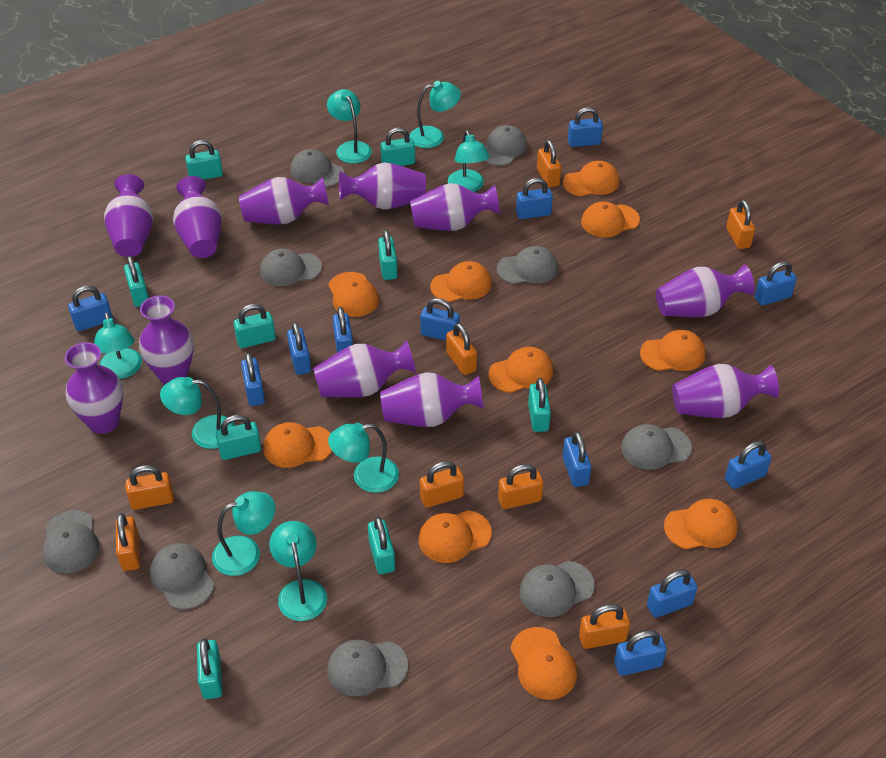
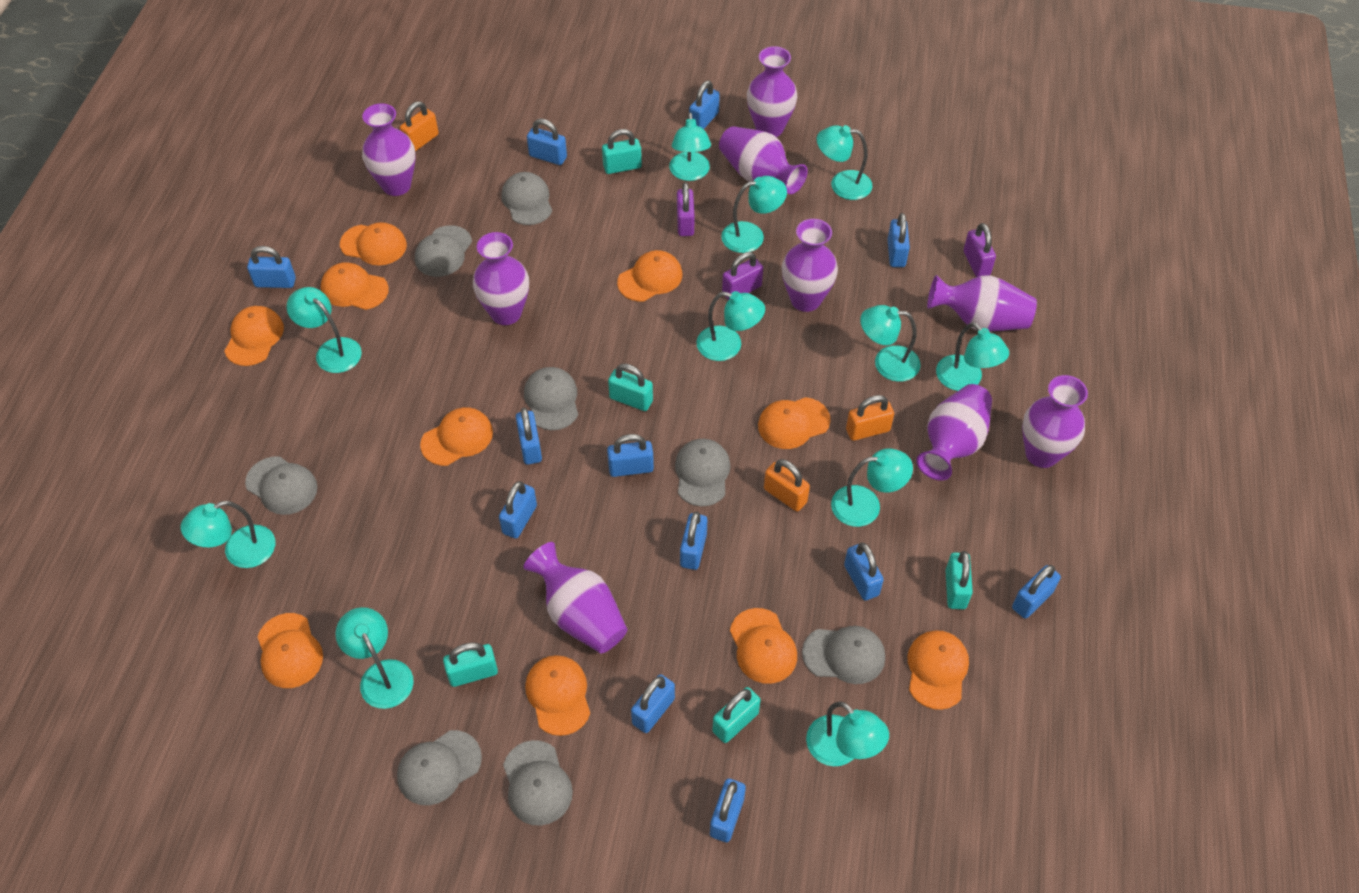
grey cap: [43,510,99,574] [150,543,214,610] [260,248,322,286] [290,149,344,187] [327,639,408,696] [484,125,527,166] [497,246,558,284] [520,561,595,617] [621,424,692,470] = 9 -> [245,456,318,515] [397,730,482,805] [415,225,472,277] [501,172,552,225] [503,740,573,826] [524,367,578,430] [675,439,731,507] [802,626,885,684] = 8
orange padlock: [116,513,140,571] [125,465,174,510] [420,461,464,508] [446,323,477,375] [498,464,543,509] [537,140,561,187] [579,604,630,649] [726,200,755,249] = 8 -> [400,101,439,151] [764,459,810,511] [846,395,894,441] = 3
purple padlock: none = 0 -> [677,182,694,236] [722,252,763,300] [963,223,996,277] = 3
purple vase: [65,342,123,434] [104,174,153,257] [139,295,194,384] [173,176,222,258] [239,177,329,224] [313,340,416,398] [339,163,426,209] [380,372,484,427] [410,183,500,231] [656,264,754,317] [672,364,779,418] = 11 -> [362,103,416,196] [473,232,529,325] [523,542,627,654] [719,126,808,194] [747,46,797,137] [782,219,838,312] [917,384,992,481] [927,275,1037,331] [1022,375,1088,468] = 9
turquoise lamp: [94,312,142,379] [160,377,235,449] [212,491,275,576] [269,521,327,621] [327,89,372,164] [328,423,399,493] [409,81,461,148] [448,130,490,192] = 8 -> [181,501,275,568] [287,287,362,373] [335,607,414,709] [669,112,711,181] [697,291,765,361] [721,176,787,253] [806,702,889,766] [817,125,872,200] [831,448,913,527] [860,305,921,382] [936,322,1009,391] = 11
turquoise padlock: [124,256,149,307] [185,140,223,180] [197,638,222,699] [216,415,261,460] [234,304,276,348] [368,517,395,574] [378,230,397,280] [381,127,415,166] [528,378,551,432] = 9 -> [443,643,498,687] [602,129,642,174] [608,364,653,411] [712,687,760,743] [945,551,973,609] = 5

